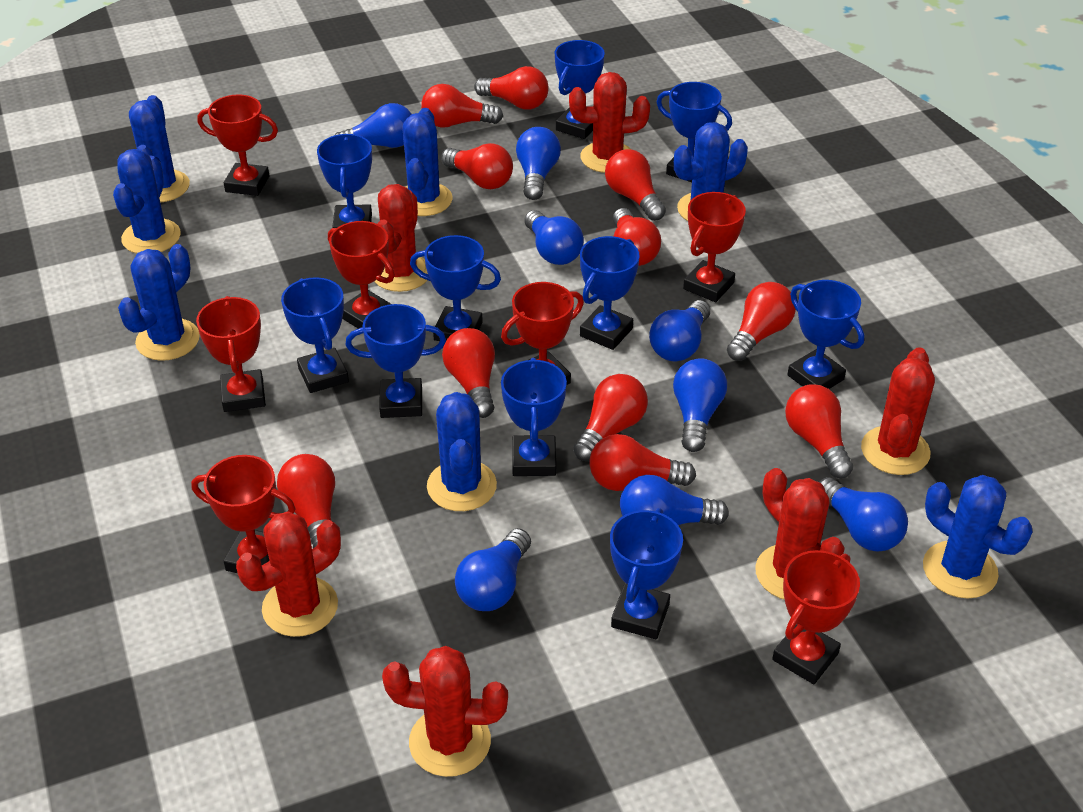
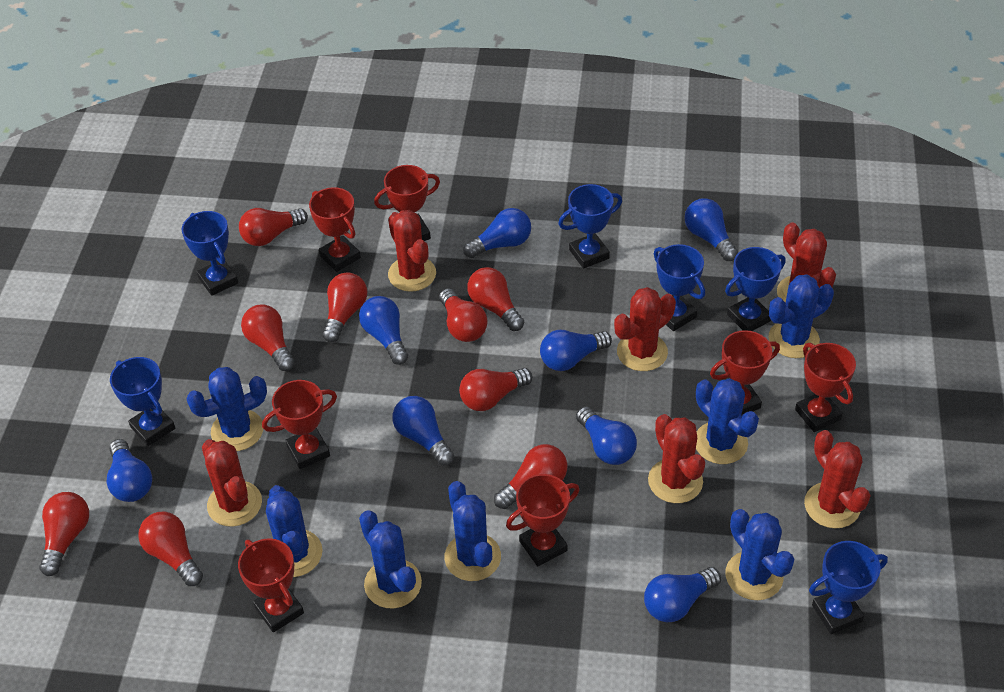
blue trophy: [281,277,349,393] [317,134,372,228] [345,304,446,418] [410,235,501,341] [501,358,567,476] [555,40,605,139] [580,236,640,350] [610,508,683,639] [656,82,732,182] [787,280,864,389] = 10 -> [110,357,175,446] [182,211,238,296] [558,184,622,269] [654,244,705,331] [725,247,786,331] [809,541,888,634] = 6
red light bulb: [277,454,335,548] [421,84,503,128] [441,143,513,189] [442,328,495,418] [474,66,549,110] [573,374,648,461] [589,434,696,491] [605,149,666,221] [613,208,661,266] [727,282,796,361] [785,384,853,479] = 11 -> [39,492,89,576] [138,512,203,586] [239,208,308,246] [241,304,295,371] [322,272,367,342] [439,288,487,342] [459,368,533,411] [467,267,524,331] [494,444,567,509] = 9

